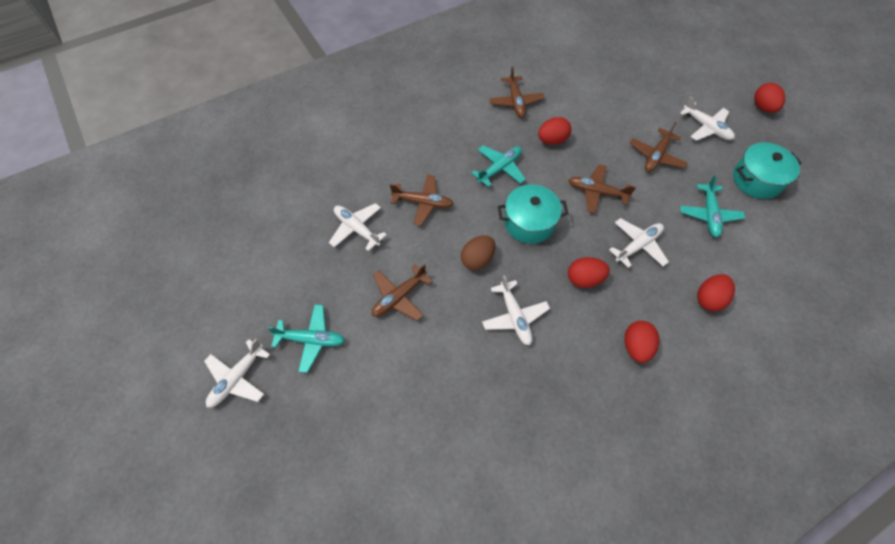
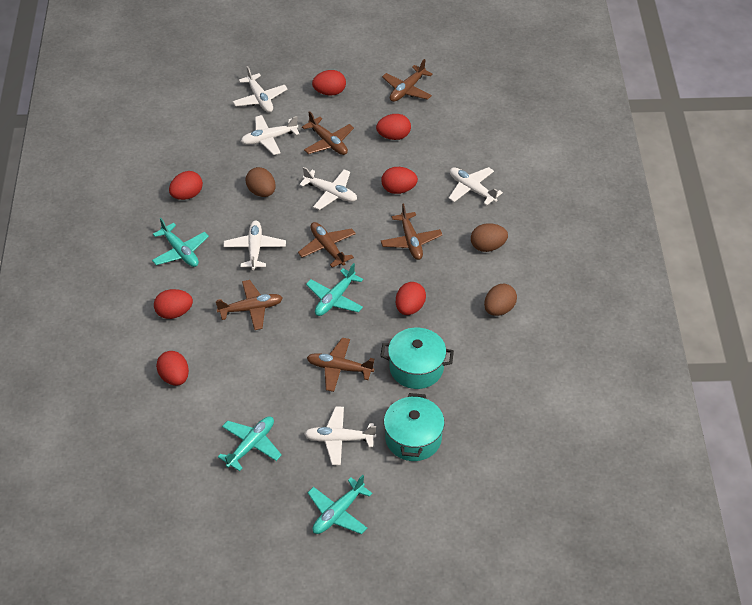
brown egg: [461,235,495,270] = 1 -> [245,167,276,197] [471,223,508,252] [484,284,517,316] = 3
brown plane: [372,264,433,321] [390,175,454,226] [489,66,544,118] [568,164,636,213] [630,122,687,172] = 5 -> [216,280,283,330] [298,222,356,267] [302,111,354,155] [307,338,374,392] [381,203,442,260] [382,59,432,102] = 6
red egg: [538,117,571,145] [568,257,610,288] [625,321,659,363] [697,274,735,312] [754,83,785,113] = 5 -> [154,289,193,319] [156,351,189,386] [169,171,203,200] [312,70,346,95] [376,114,411,140] [381,167,418,194] [396,282,426,315] = 7
turquoise plane: [267,304,345,373] [472,146,526,187] [680,175,745,237] = 3 -> [152,218,209,267] [218,416,282,471] [306,263,363,316] [308,475,372,534] = 4
white plane: [204,339,270,407] [329,203,387,251] [482,275,550,346] [609,218,669,268] [680,97,735,141] = 5 -> [223,220,286,270] [233,66,287,113] [241,115,300,155] [299,167,357,210] [304,407,376,465] [449,167,503,206] = 6

